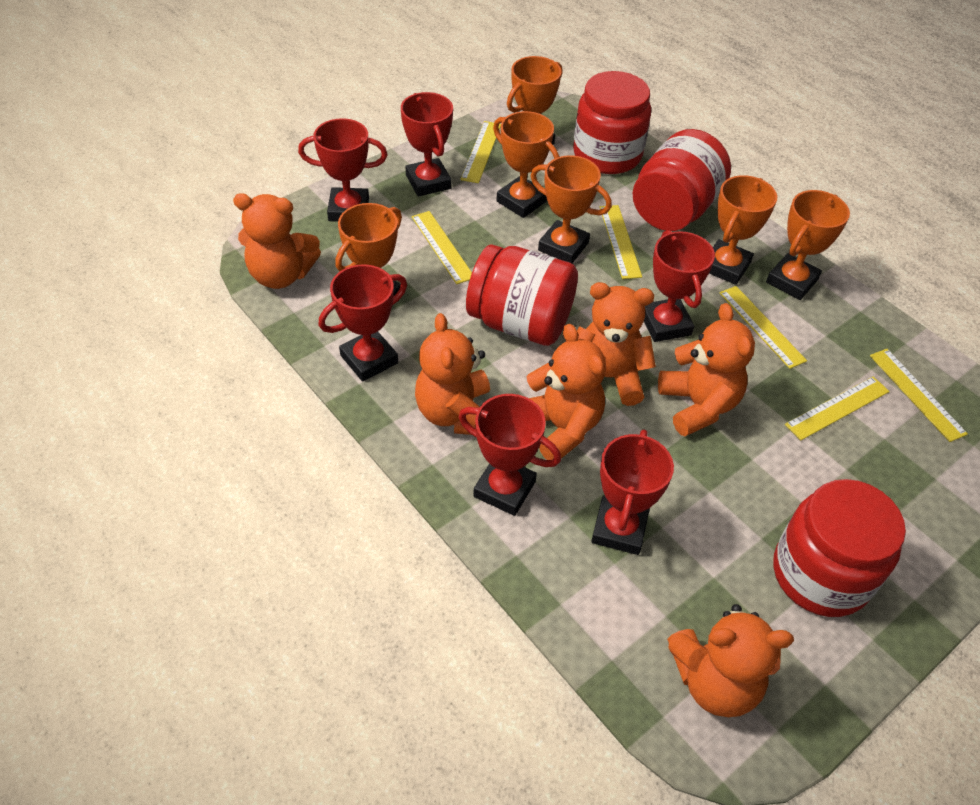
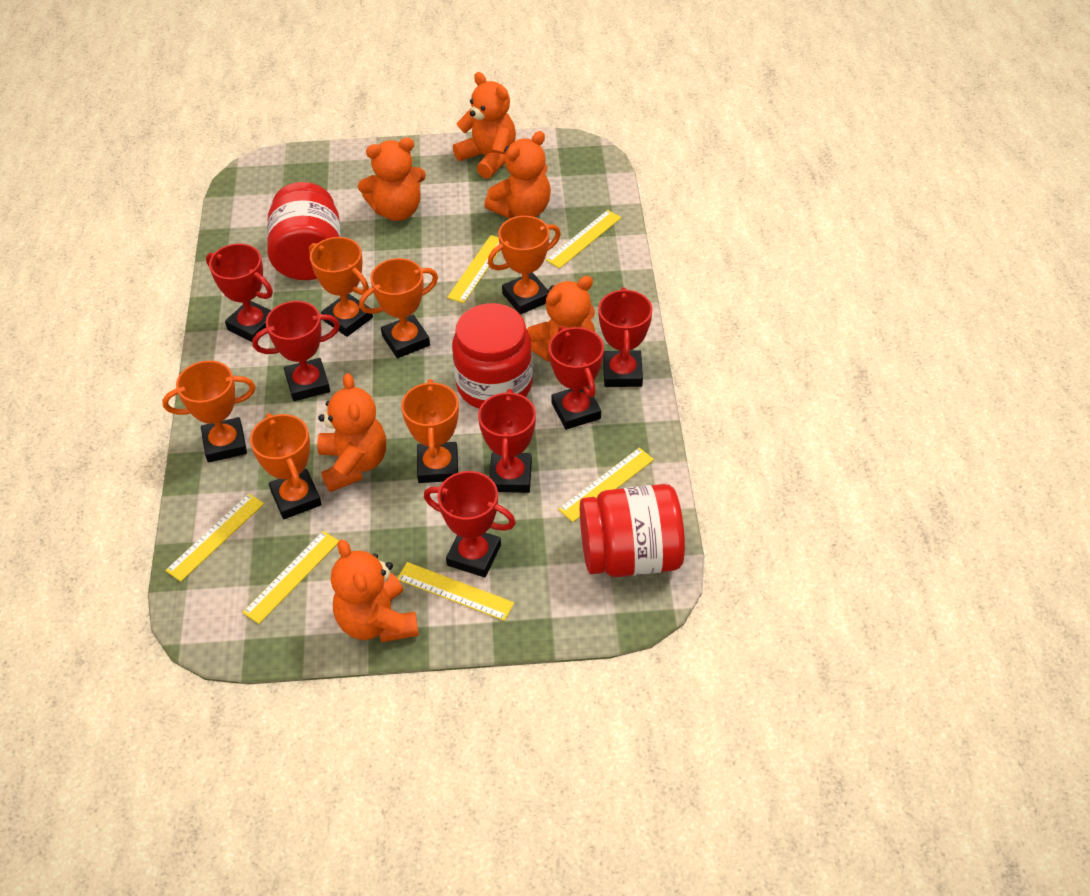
red jar: [466,244,578,346] [573,71,651,174] [633,129,731,231] [774,479,906,617] = 4 -> [267,182,341,280] [452,303,533,408] [580,484,685,577] = 3

